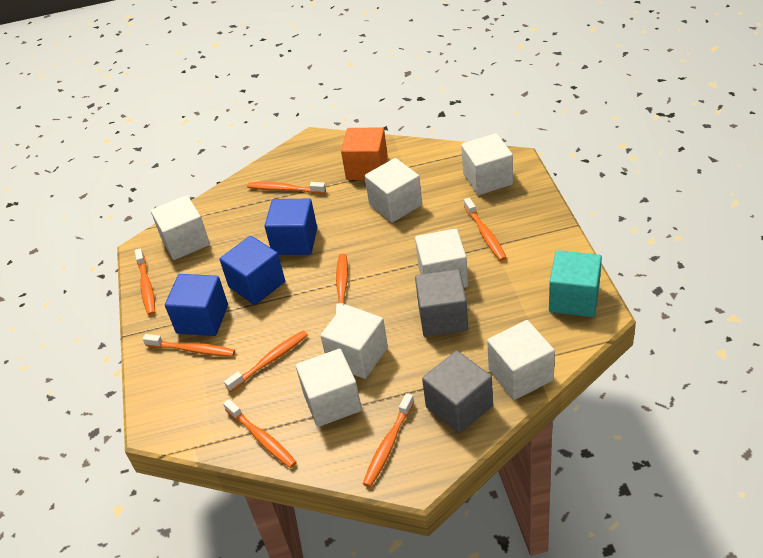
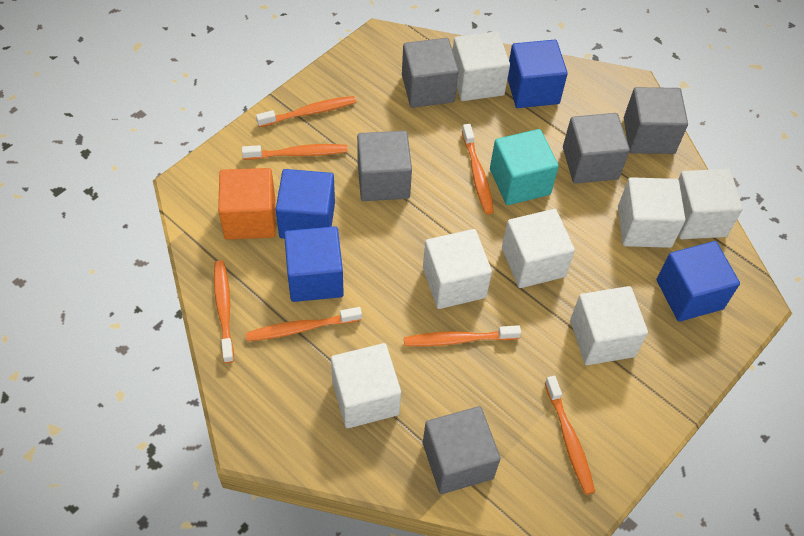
blue cube: [165,274,228,336] [220,236,285,305] [265,199,317,255] = 3 -> [276,169,335,239] [284,226,344,302] [508,40,568,108] [657,241,740,322] = 4
grey cube: [415,269,468,337] [422,351,493,434] = 2 -> [357,131,412,201] [402,38,459,108] [423,406,501,494] [563,113,630,184] [624,87,688,154] = 5
orange toothbrush: [135,248,155,315] [143,334,235,357] [223,399,297,468] [224,330,308,392] [247,182,326,194] [336,253,348,314] [363,393,414,487] [464,198,506,261] = 8 -> [214,260,234,363] [242,144,347,160] [246,307,362,341] [256,96,356,127] [404,325,521,347] [462,124,494,214] [545,376,595,495] = 7

